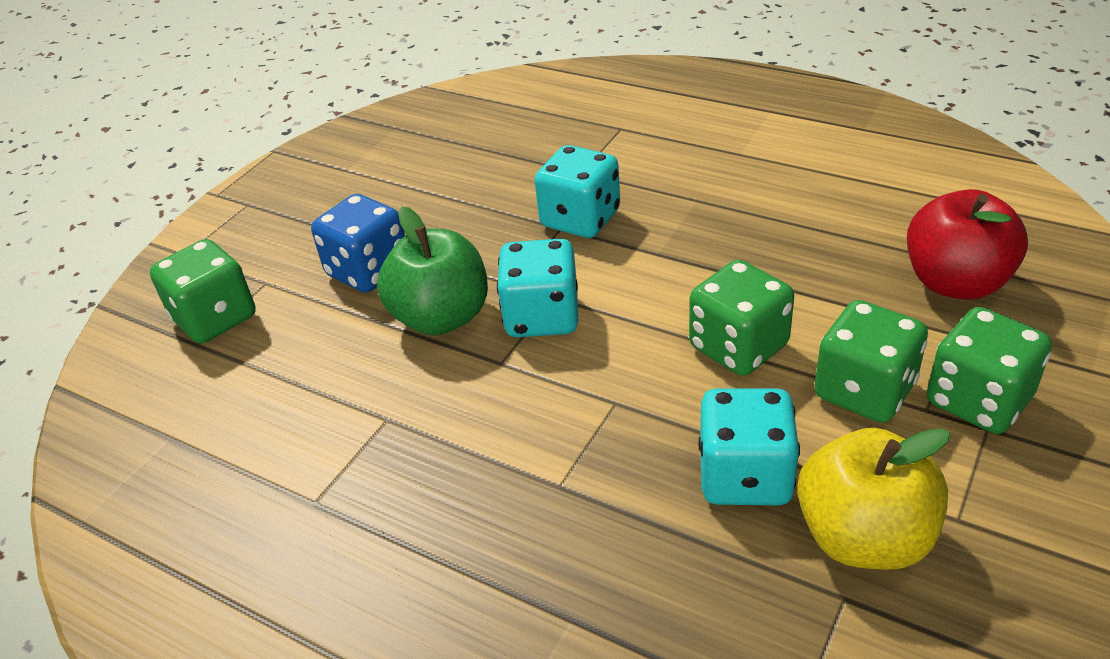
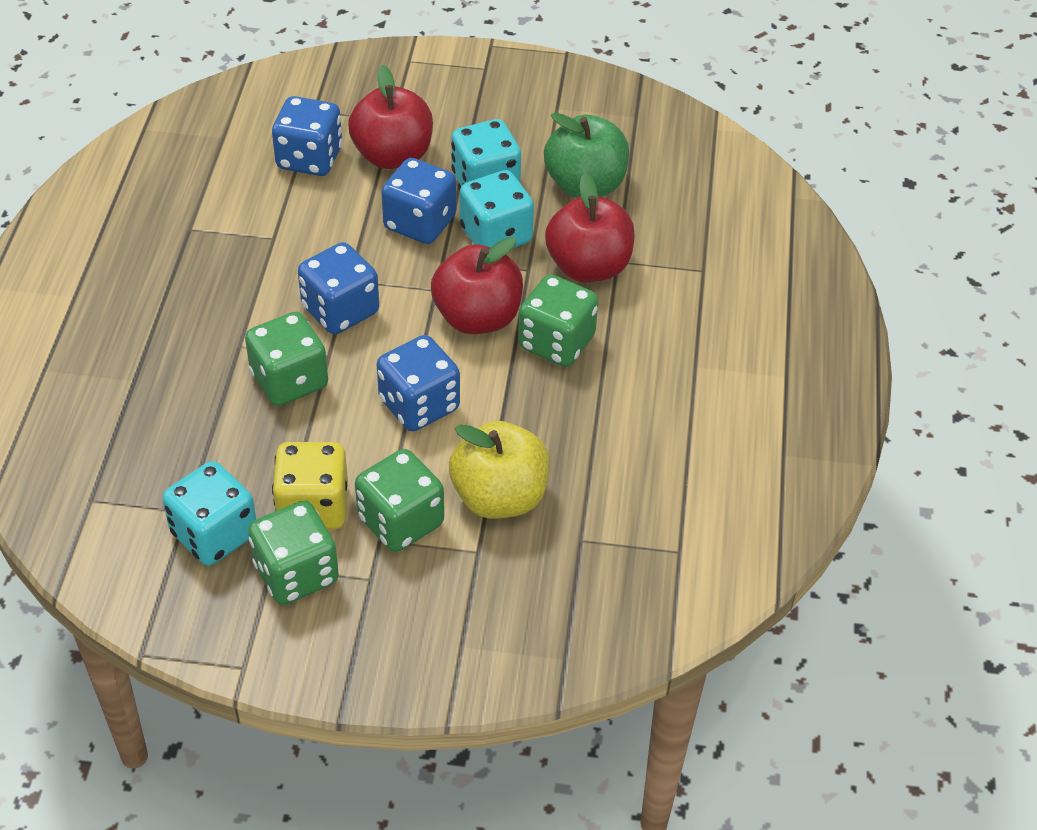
blue dice: [311,194,405,293] = 1 -> [272,96,342,176] [298,242,379,334] [377,335,460,431] [381,158,456,244] = 4
red apple: [907,189,1028,300] = 1 -> [348,65,433,169] [431,237,523,334] [545,173,635,282] = 3
yellow dice: none = 0 -> [272,442,348,530] = 1

